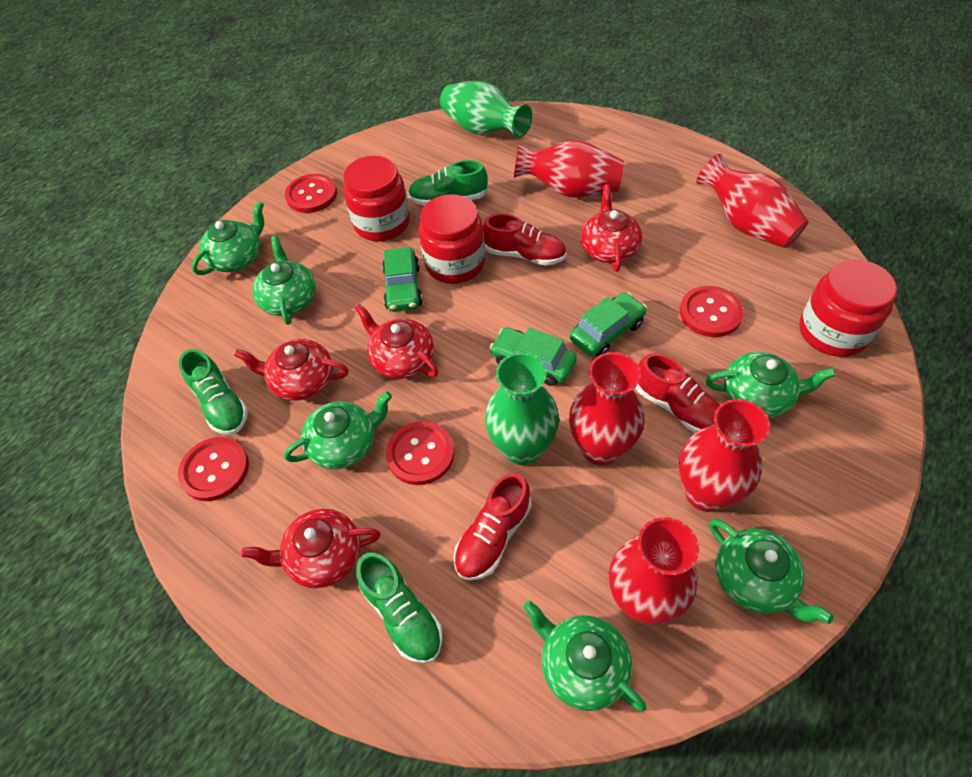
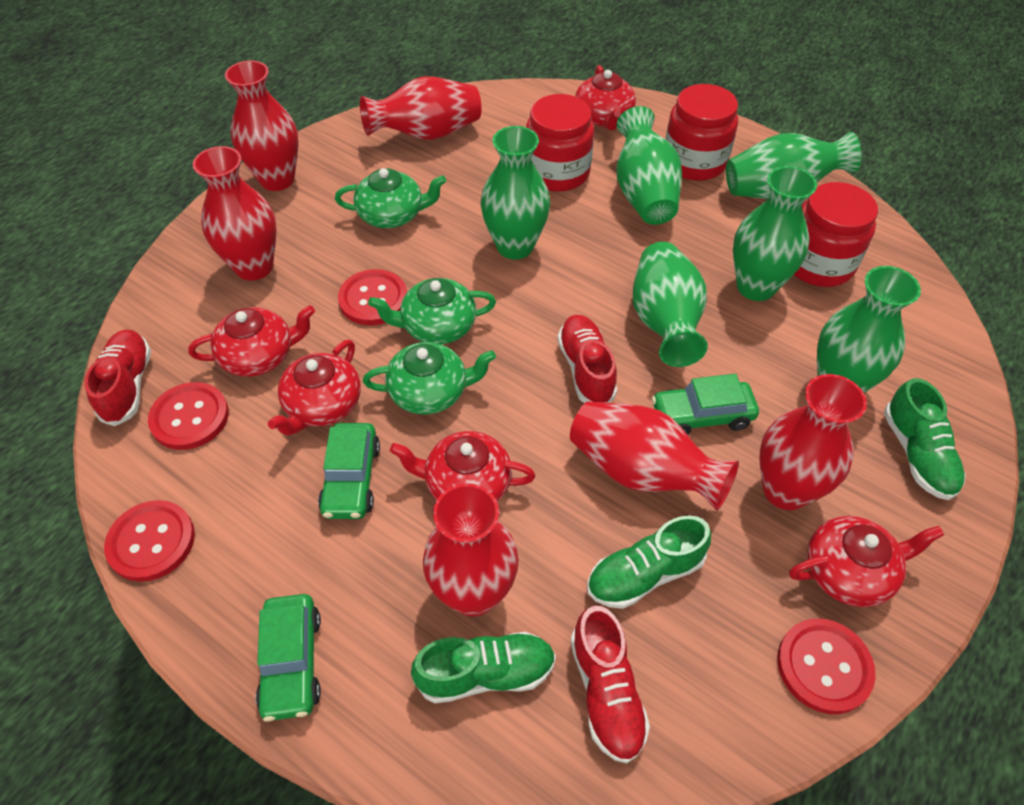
green teapot: [192,201,264,275] [252,236,316,325] [284,392,392,469] [523,600,646,711] [706,352,835,417] [709,519,834,624] = 6 -> [335,168,446,228] [363,342,496,414] [368,278,496,344] = 3
green vase: [440,81,532,138] [485,353,559,465] = 2 -> [481,126,550,259] [616,106,682,225] [633,242,708,367] [726,132,862,199] [733,166,817,301] [817,266,921,393] = 6
red teapot: [234,339,349,401] [241,509,380,589] [355,304,438,379] [581,185,642,272] = 4 -> [188,305,315,377] [268,340,361,436] [390,431,535,502] [575,65,636,130] [789,516,944,607] = 5
red vase: [514,140,624,198] [569,352,645,466] [609,517,699,625] [679,399,770,512] [696,154,809,248] = 5 -> [193,146,277,281] [225,60,298,191] [360,76,482,140] [423,483,519,616] [570,401,739,511] [759,374,867,510] = 6

